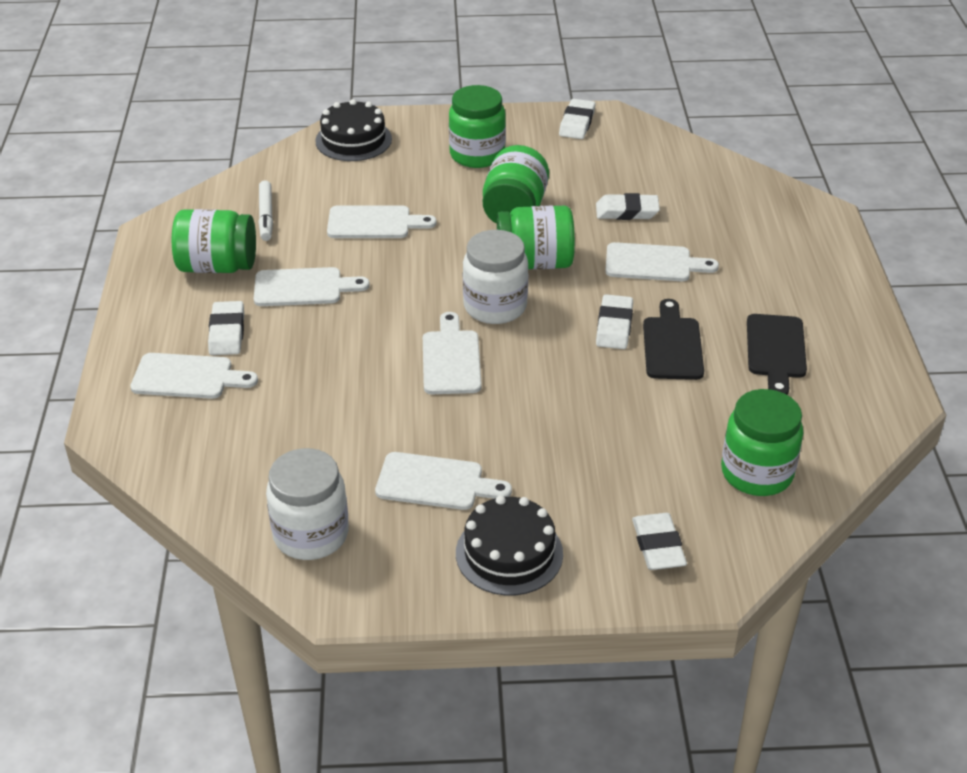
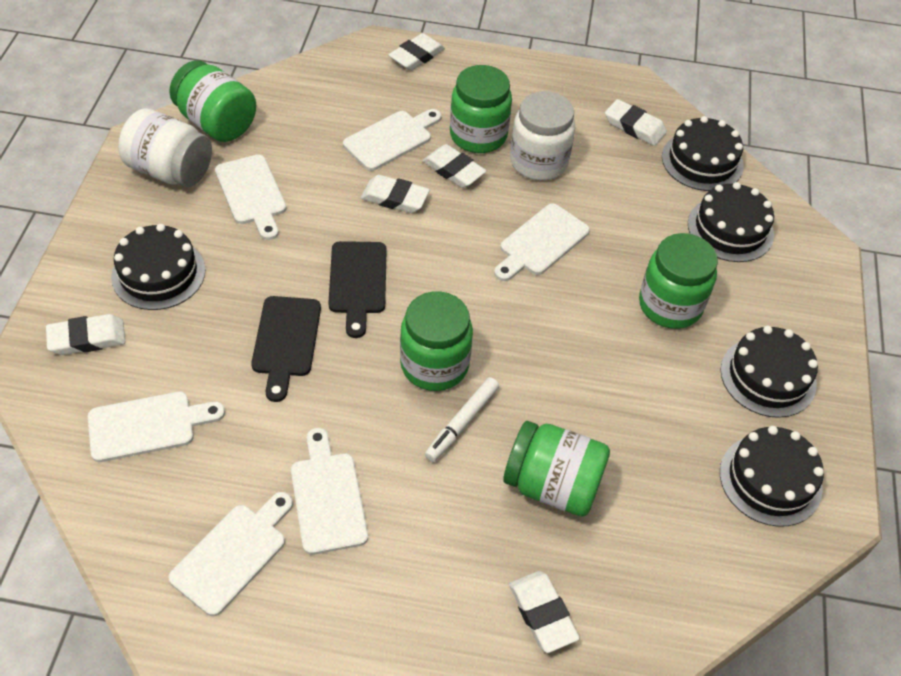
black cake: [315,99,392,161] [456,496,563,595] = 2 -> [111,224,205,310] [662,116,744,191] [688,182,774,262] [720,426,824,527] [721,326,818,418] = 5
white eraser: [208,301,244,355] [559,99,595,139] [596,193,660,220] [596,294,633,349] [632,513,687,570] = 5 -> [46,314,125,355] [360,175,430,213] [388,33,445,71] [422,144,487,188] [509,571,580,653] [605,99,667,146] = 6

